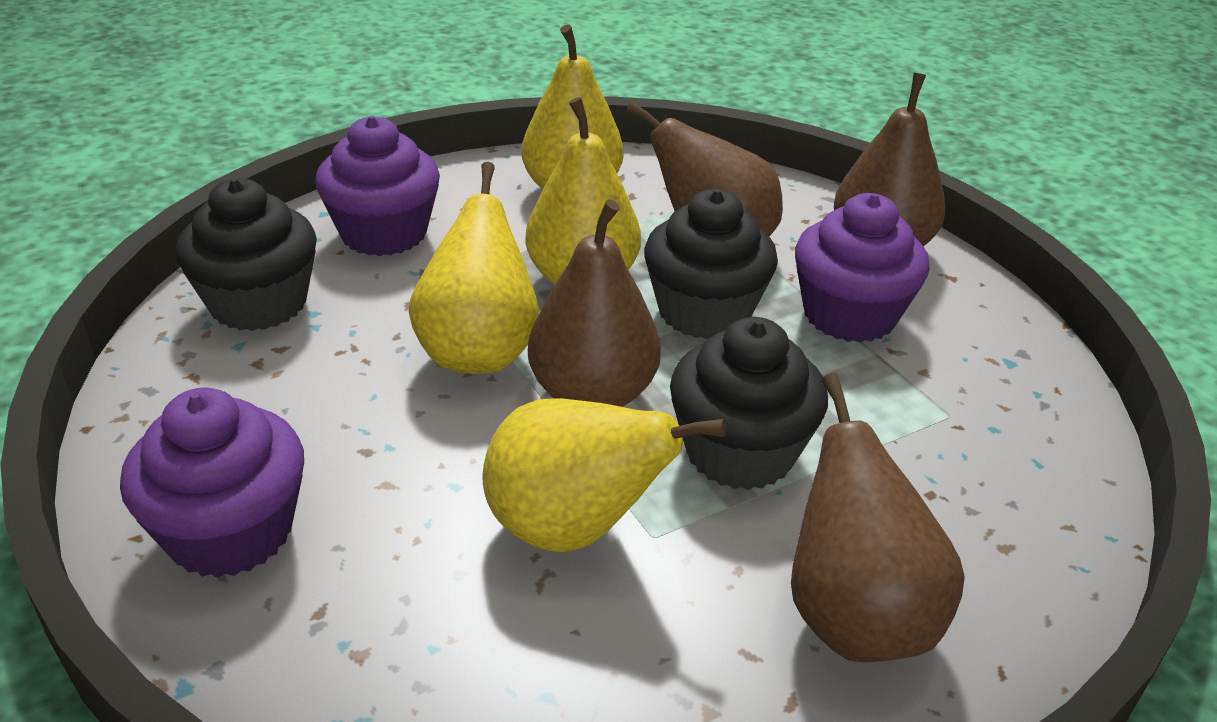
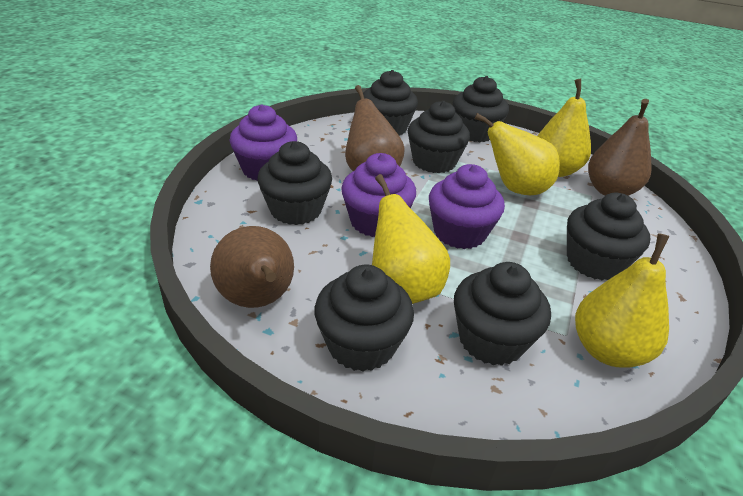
black cupcake: [176,178,317,331] [644,189,778,339] [670,317,828,490] = 3 -> [258,141,332,225] [315,264,414,372] [363,70,418,136] [408,101,470,173] [453,76,509,142] [454,262,551,366] [567,193,650,280] = 7
brown pear: [528,199,661,407] [626,102,783,236] [791,373,965,662] [834,73,946,246] = 4 -> [210,226,294,308] [345,85,405,171] [588,99,652,196] = 3

